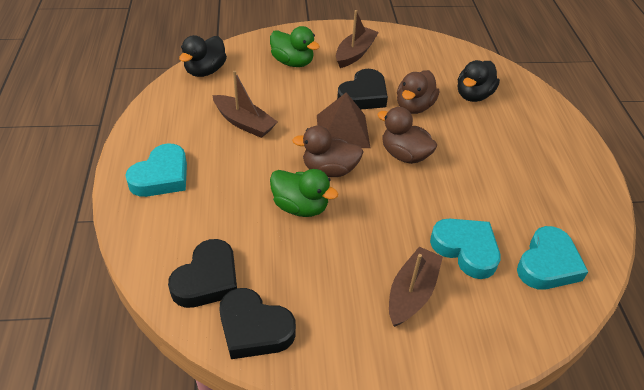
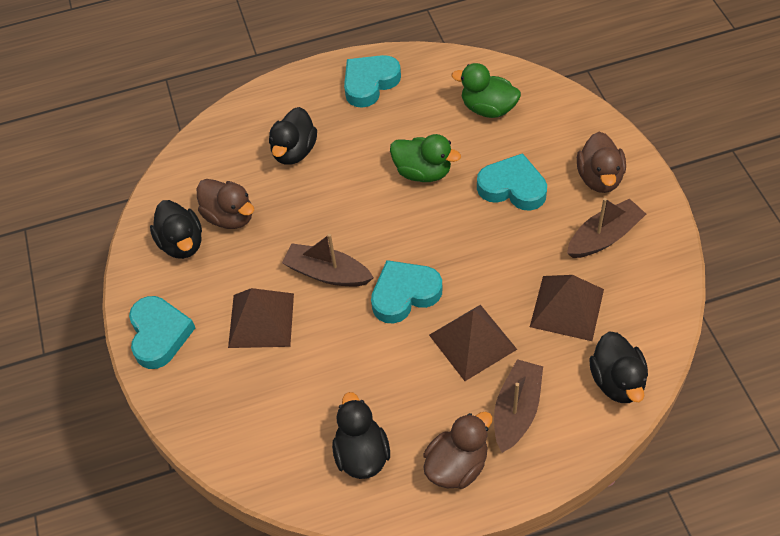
black duck: [179,35,227,77] [458,60,500,102] = 2 -> [150,200,202,259] [269,107,317,165] [332,392,390,479] [589,332,648,403] = 4
black heart: [168,239,237,308] [219,288,296,359] [337,69,388,109] = 3 -> none = 0
brown pyramid: [317,92,370,148] = 1 -> [228,288,294,348] [429,305,517,381] [530,275,604,341] = 3
turquoise heart: [125,143,187,197] [430,219,500,279] [517,226,588,290] = 3 -> [129,296,195,369] [344,55,401,108] [371,260,442,324] [477,153,547,211] = 4

